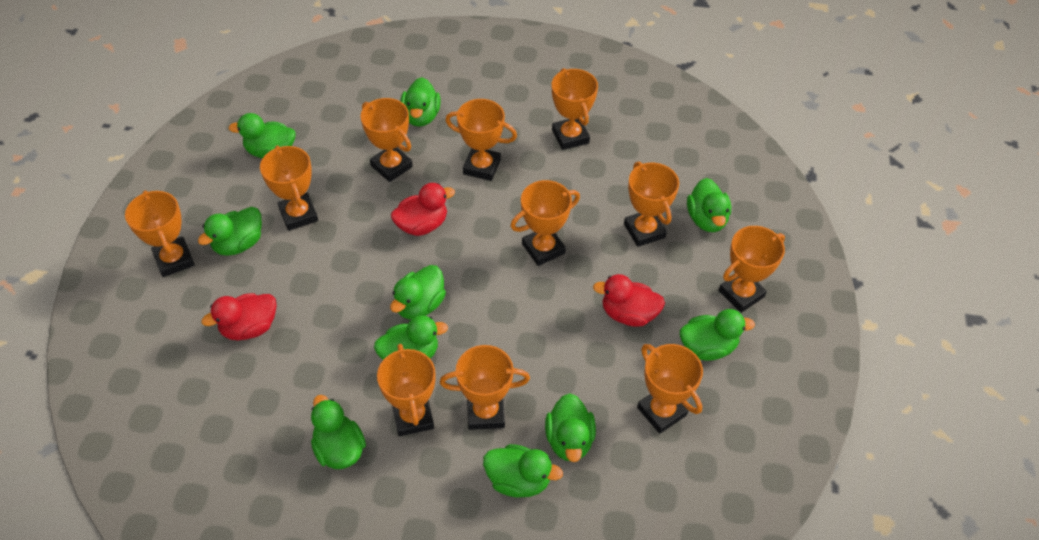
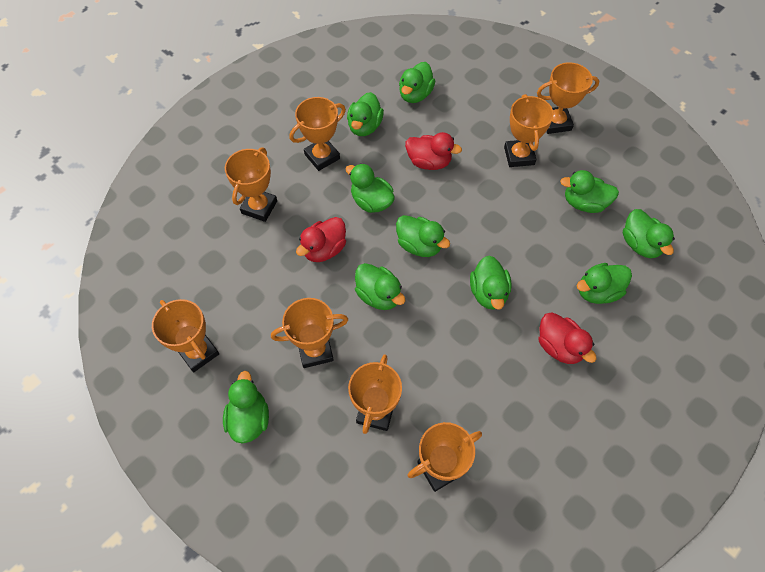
orange trophy: [125,191,195,277] [260,145,318,231] [360,98,413,182] [377,344,436,436] [440,345,530,430] [445,99,517,181] [510,180,580,266] [552,68,598,150] [624,162,679,247] [637,344,703,434] [719,226,785,313] = 11 -> [152,299,219,372] [225,148,277,222] [271,298,348,368] [290,97,346,171] [348,354,402,434] [408,422,482,492] [504,94,554,167] [537,62,599,134] = 8

